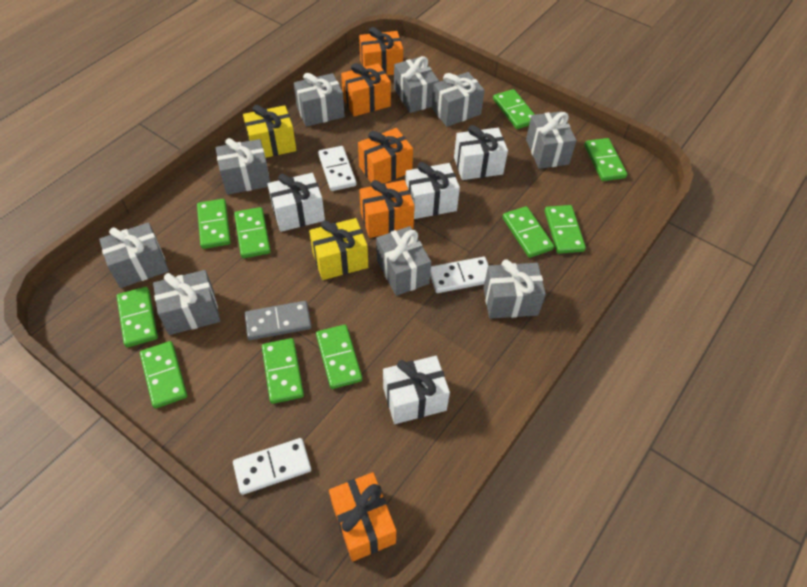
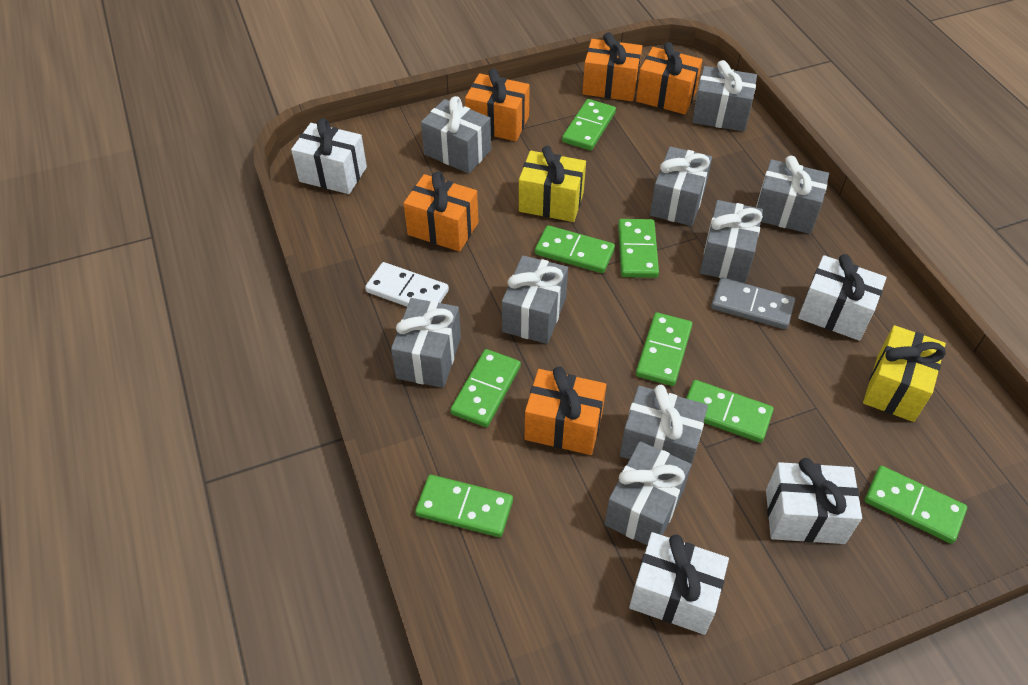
green domino: [117,287,158,347] [140,341,187,409] [197,199,231,249] [234,207,271,258] [262,338,304,404] [316,325,362,389] [493,89,535,129] [503,206,554,258] [545,205,586,254] [584,138,627,181] = 10 -> [415,475,513,537] [450,349,521,427] [535,225,615,273] [562,99,616,151] [618,219,659,278] [636,312,692,386] [686,380,774,443] [865,466,967,544] = 8
white domino: [233,438,311,495] [318,146,357,191] [430,257,489,293] = 3 -> [365,262,449,307] = 1

